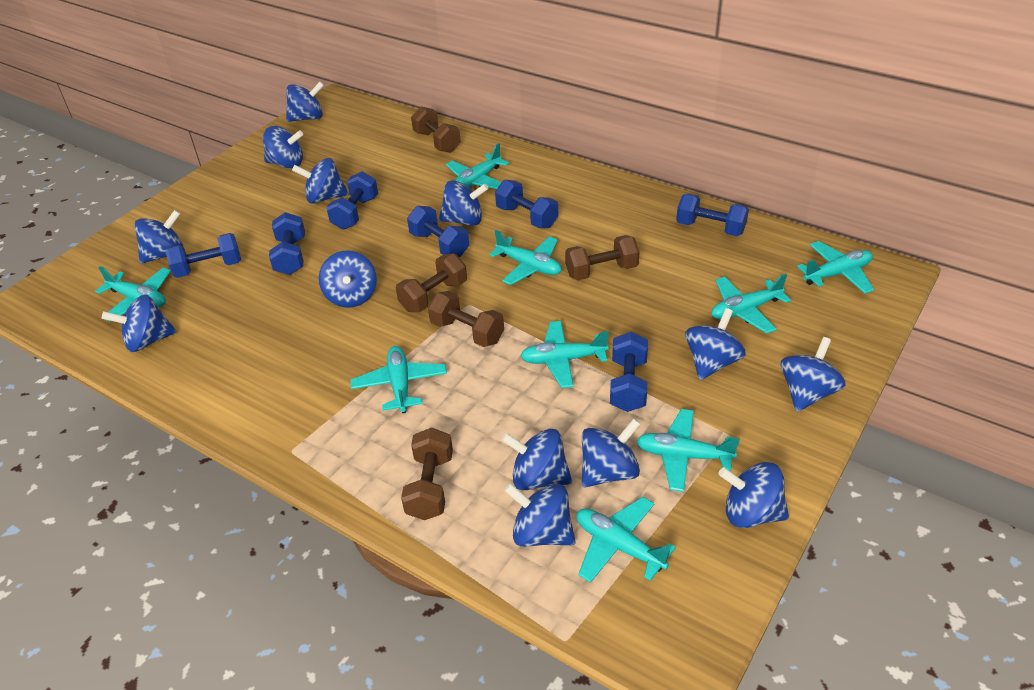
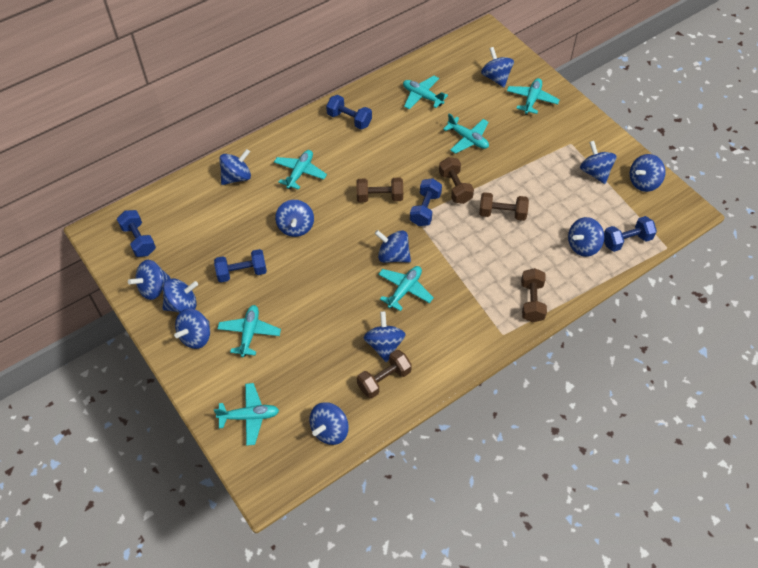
blue dumbbell: [166,233,241,278] [269,212,305,275] [326,171,378,230] [407,206,469,257] [495,180,558,228] [610,332,648,412] [676,194,749,236] = 7 -> [117,210,156,257] [214,249,267,282] [326,95,372,129] [410,178,442,226] [604,216,657,252] = 5
blue spinning top: [102,295,176,352] [134,210,183,264] [263,126,303,169] [286,82,324,122] [292,158,349,204] [319,250,377,308] [439,180,488,226] [501,429,572,491] [504,483,575,547] [582,419,640,487] [685,308,746,380] [718,462,789,528] [781,337,846,412] = 13 -> [128,260,170,300] [162,279,198,313] [174,309,210,349] [219,149,251,185] [275,200,314,237] [309,402,349,445] [364,311,406,362] [375,230,411,263] [481,47,514,88] [568,217,604,257] [580,141,616,184] [630,154,666,192] = 12
turquoise plane: [95,266,171,321] [351,346,447,413] [446,143,509,189] [489,230,562,285] [520,321,609,388] [576,497,676,583] [637,409,740,492] [711,274,791,334] [797,241,874,294] = 9 -> [214,383,279,446] [217,305,281,357] [274,150,327,190] [378,266,434,311] [403,76,448,110] [443,114,489,154] [507,78,560,115] = 7

